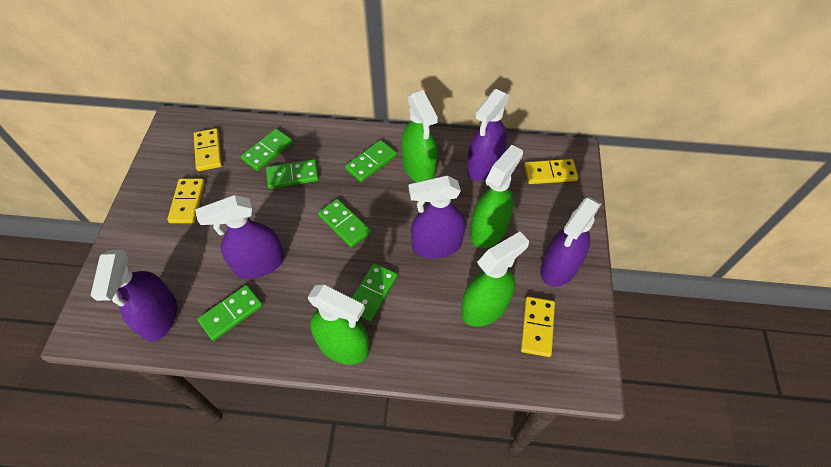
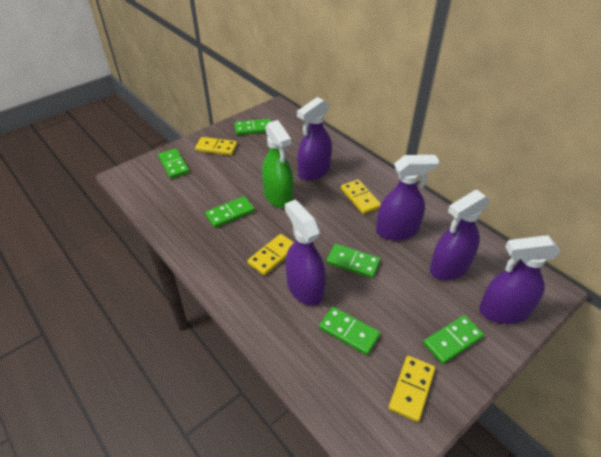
green spray bottle: [308,285,369,365] [401,90,438,182] [461,232,529,327] [470,145,523,248] = 4 -> [262,120,294,208] = 1

